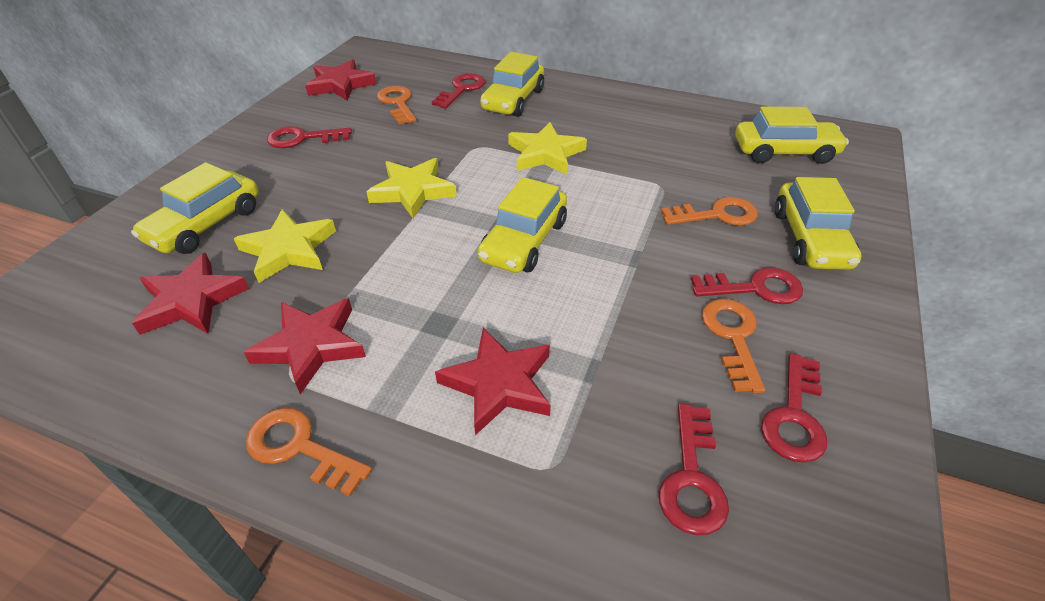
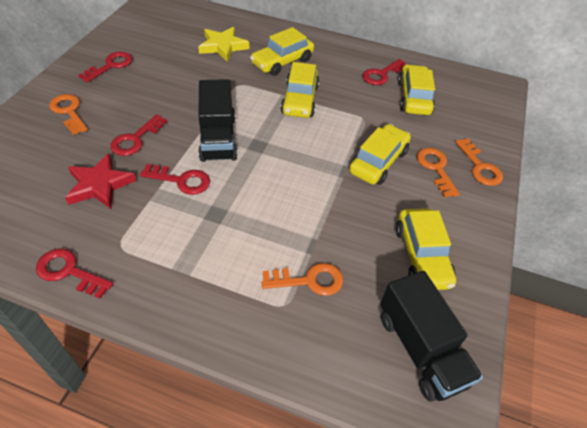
black truck: none = 0 -> [198,79,238,162] [380,271,483,402] = 2
red star: [132,253,249,335] [244,298,366,394] [305,59,377,101] [435,328,551,435] = 4 -> [65,153,136,209] = 1
yellow star: [234,209,336,283] [367,158,457,218] [508,122,587,174] = 3 -> [198,27,249,62] = 1

